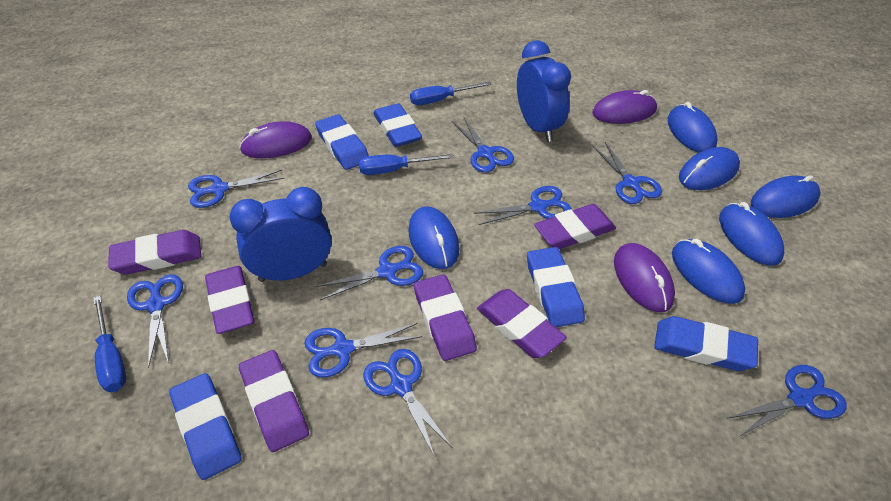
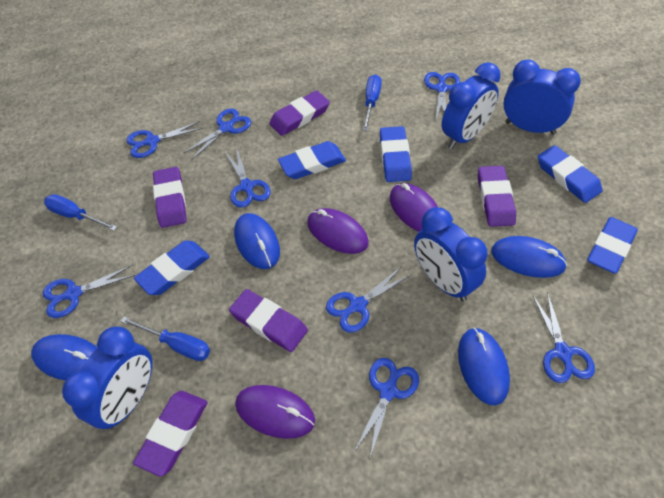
blue clock: [230,187,332,282] [517,41,571,142] = 2 -> [62,327,152,430] [414,207,488,302] [442,62,501,149] [503,59,581,135] = 4
blue mouse: [408,206,459,269] [668,102,718,153] [672,239,745,304] [679,147,740,190] [719,202,784,266] [751,176,821,218] = 6 -> [31,334,98,381] [234,213,280,269] [458,328,510,405] [491,236,567,278] = 4
blue scissors: [127,274,183,368] [188,170,285,208] [304,323,422,378] [315,246,423,300] [363,349,453,457] [452,117,514,173] [474,186,572,225] [593,142,662,204] [726,365,847,437] = 9 -> [43,265,135,318] [126,121,203,158] [183,109,251,160] [225,147,271,208] [326,266,411,333] [354,358,419,458] [424,72,460,122] [533,292,595,383] = 8
purple eraser: [108,230,201,275] [205,266,255,334] [239,350,309,452] [414,274,477,361] [477,289,567,358] [534,204,616,249] = 6 -> [133,391,208,477] [153,167,187,228] [229,289,308,352] [269,91,330,136] [478,166,516,227] = 5

